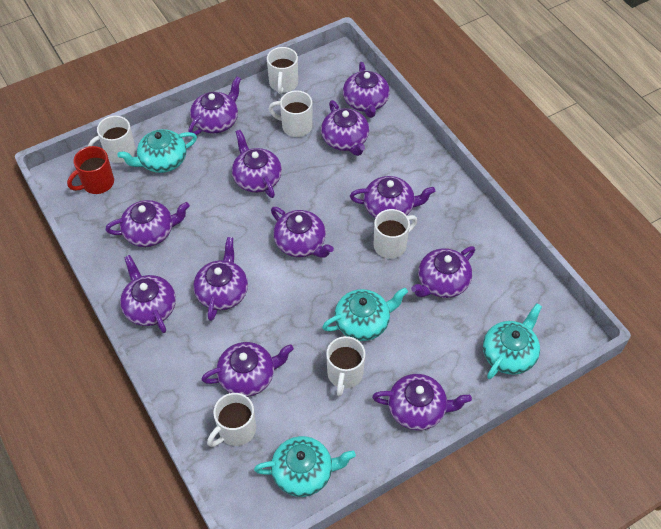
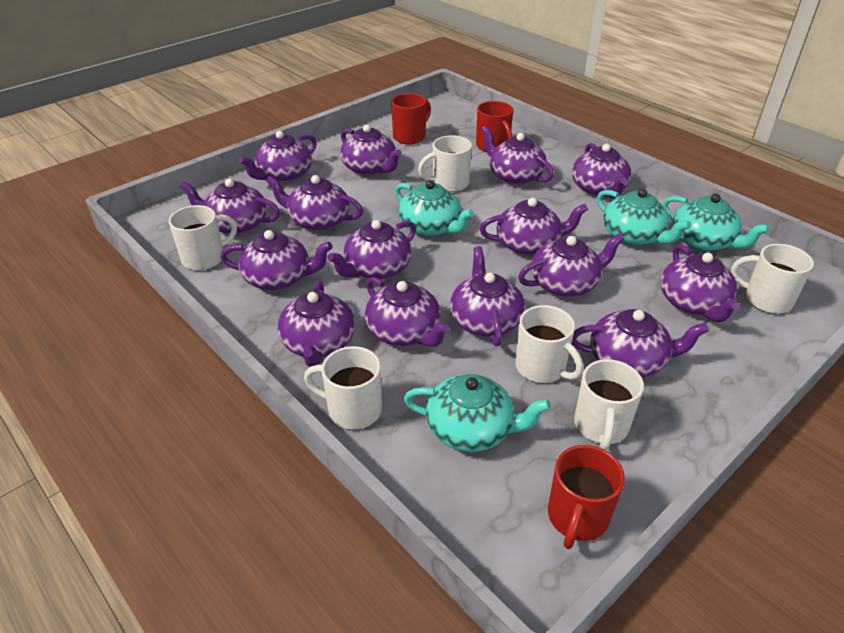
purple teapot: [106,200,190,247] [120,255,176,333] [188,77,241,135] [193,237,248,321] [201,342,294,397] [232,130,282,198] [271,207,334,258] [321,100,369,156] [343,62,390,118] [350,176,435,218] [372,374,472,431] [411,246,475,298] = 12 -> [179,179,280,234] [220,230,333,290] [239,131,317,183] [266,175,363,231] [278,280,355,367] [328,220,416,279] [340,124,402,176] [365,277,450,347] [450,246,525,346] [480,198,588,255] [481,126,554,185] [518,233,624,297] [572,143,632,198] [572,309,709,377] [661,245,740,322] = 15
red mug: [67,146,114,194] = 1 -> [391,93,431,144] [476,101,513,152] [548,445,625,549] = 3

